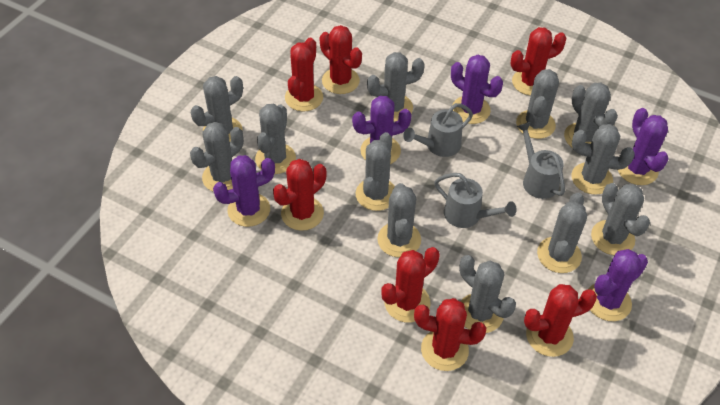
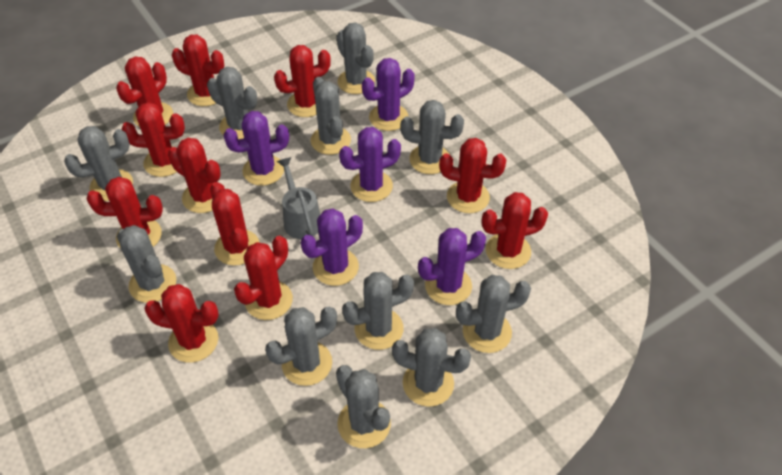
grey cactus: [190,122,244,192] [191,76,243,141] [255,104,296,174] [355,132,395,211] [367,52,425,122] [377,183,421,258] [459,255,516,333] [516,69,559,139] [537,193,587,273] [564,83,618,148] [572,124,635,195] [591,183,650,255] = 12 -> [64,126,133,201] [117,225,176,303] [207,67,257,139] [265,307,337,386] [310,77,351,155] [336,365,391,448] [337,23,375,94] [342,272,414,350] [392,328,471,407] [401,100,464,174] [456,275,531,353] = 11
grey watering can: [403,103,473,157] [434,173,517,228] [517,122,565,199] = 3 -> [277,157,320,239] = 1
red cactus: [273,159,326,231] [285,38,323,111] [320,25,362,94] [381,247,440,323] [414,298,486,371] [511,27,566,96] [524,284,597,357] = 7 -> [87,177,163,249] [116,57,173,127] [121,102,185,177] [144,284,219,363] [168,138,221,213] [172,34,224,106] [210,182,260,266] [234,236,293,320] [274,45,331,117] [439,138,506,213] [482,192,548,269] = 11

